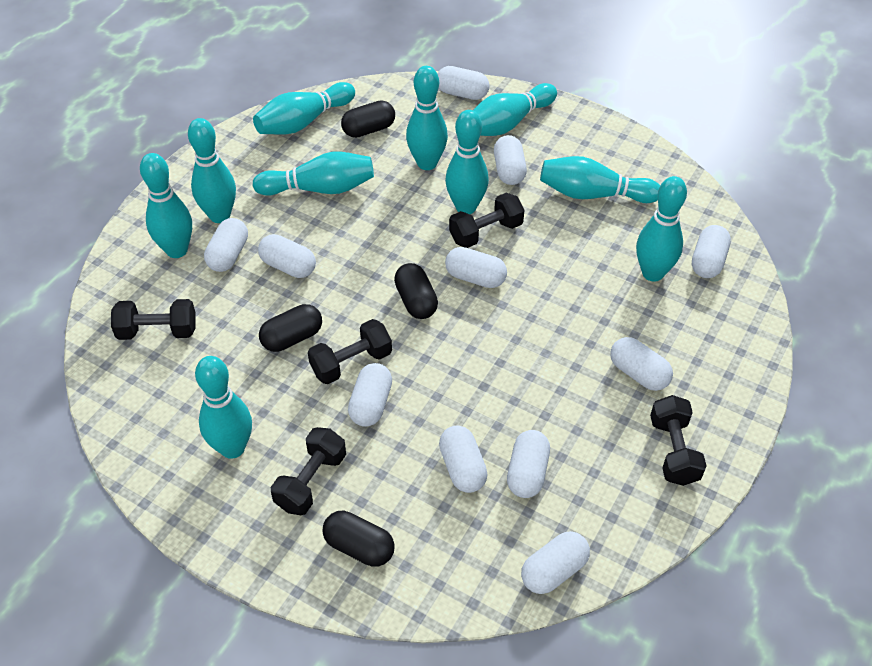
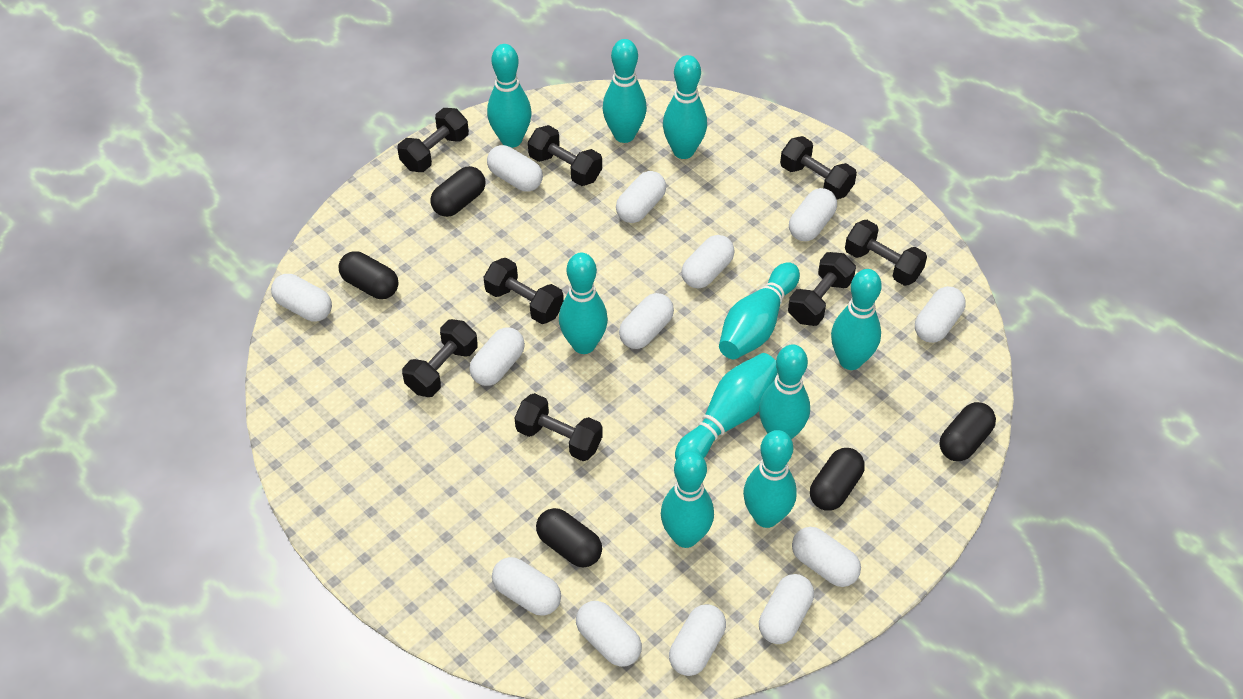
black capsule: [259,304,322,352] [322,511,395,567] [341,100,395,138] [394,263,438,319] = 4 -> [338,251,398,299] [431,166,485,217] [536,508,602,567] [810,448,865,511] [939,402,996,461] = 5
black dumbbell: [111,299,196,340] [271,427,346,515] [308,319,392,384] [449,193,524,248] [650,395,706,486] = 5 -> [397,108,469,172] [402,319,478,397] [484,258,564,324] [515,393,603,461] [528,125,602,186] [780,136,857,199] [788,252,856,326] [845,220,927,286] = 8
white capsule: [204,218,248,272] [258,234,316,278] [348,363,392,427] [437,66,489,100] [439,426,488,493] [445,247,507,288] [494,135,527,185] [507,430,550,498] [521,531,590,594] [610,337,673,391] [692,225,731,278] = 11 -> [271,274,332,322] [469,327,525,386] [487,145,543,192] [492,557,561,616] [576,601,642,667] [616,171,666,223] [619,293,674,349] [669,604,726,676] [681,235,735,289] [759,574,814,644] [789,188,837,241] [792,527,861,587] [915,286,966,343] = 13

